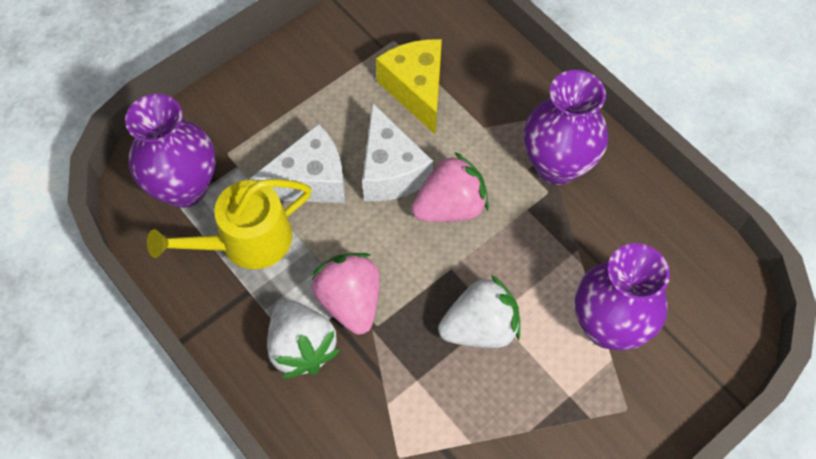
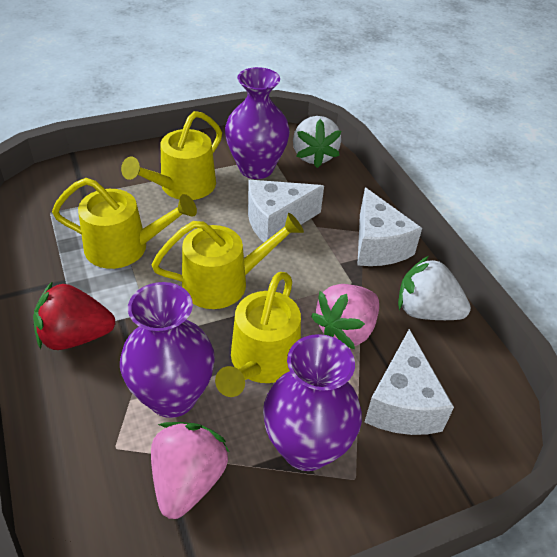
red strawberry: none = 0 -> [33,281,116,350] = 1
white cheese: [249,123,345,203] [362,102,433,201] = 2 -> [248,180,324,242] [357,187,422,266] [365,329,454,435] = 3
yellow cheese: [376,39,442,135] = 1 -> none = 0
yellow watering can: [147,179,311,269] = 1 -> [52,178,197,269] [121,111,222,200] [151,213,304,309] [215,272,301,397] = 4

